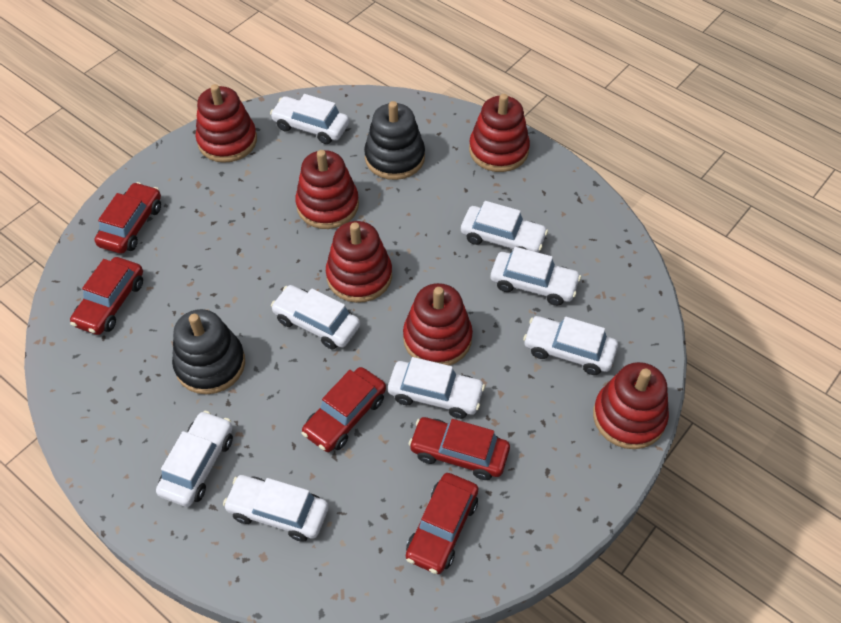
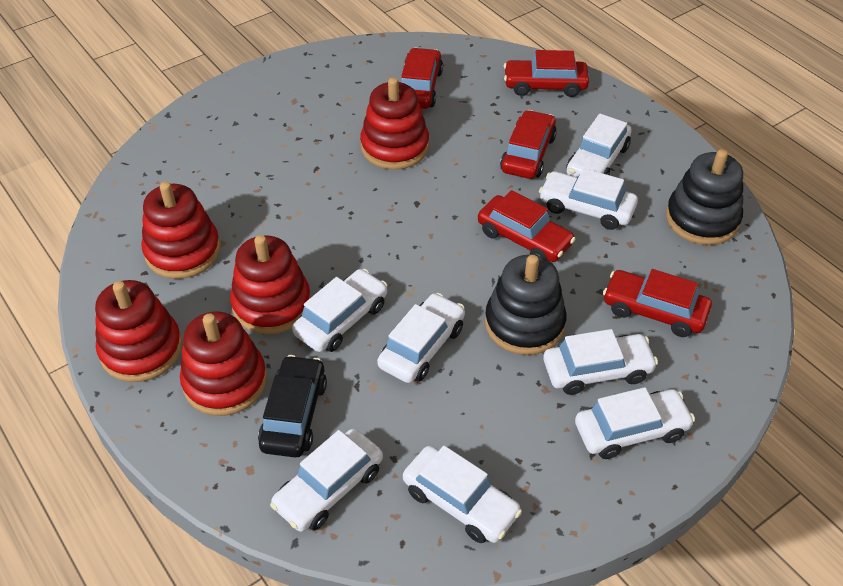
black car: none = 0 -> [258,355,327,458] = 1
red stacking toy: [196,84,257,163] [295,150,359,229] [326,221,392,303] [403,283,473,366] [469,94,530,172] [593,362,669,449] = 6 -> [95,280,182,382] [142,181,220,279] [180,312,267,416] [230,235,311,335] [360,77,429,170] = 5

